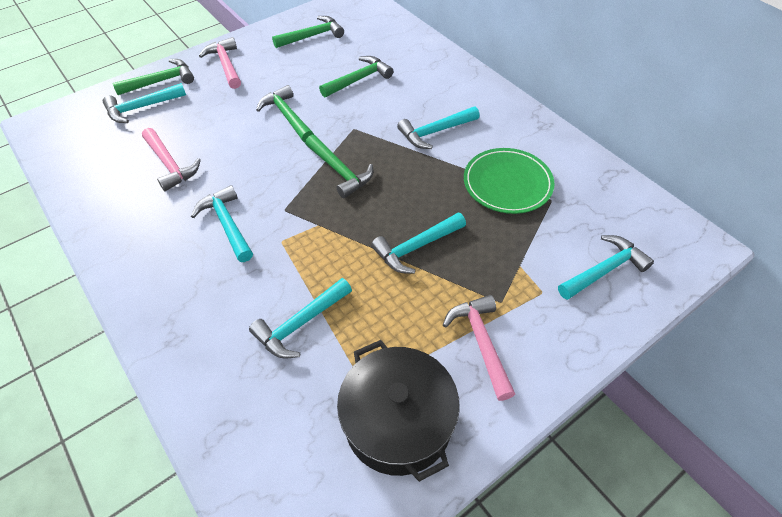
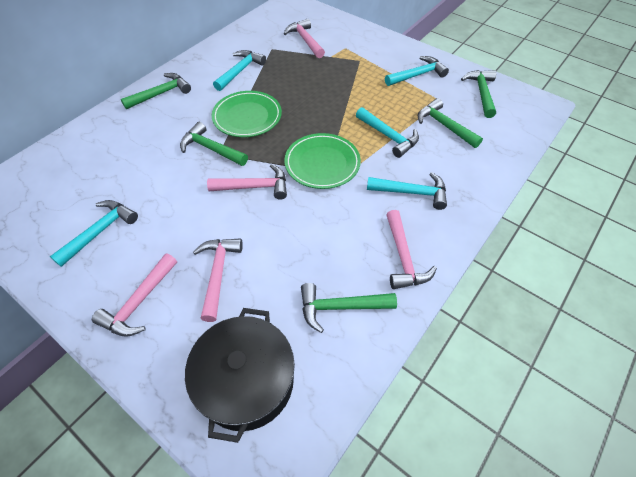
green plate: [464,148,555,214] = 1 -> [212,91,282,137] [284,133,361,189] = 2
pink hammer: [142,128,201,191] [199,37,241,89] [443,295,515,401] = 3 -> [92,253,177,337] [193,238,243,322] [207,164,287,200] [284,18,325,58] [386,210,437,289] = 5
turquoise hammer: [103,83,186,123] [191,185,253,262] [249,278,352,359] [371,213,466,274] [397,106,480,149] [558,235,654,300] = 6 -> [50,200,138,267] [213,50,266,91] [356,107,419,158] [367,172,447,210] [385,56,449,86] = 5

